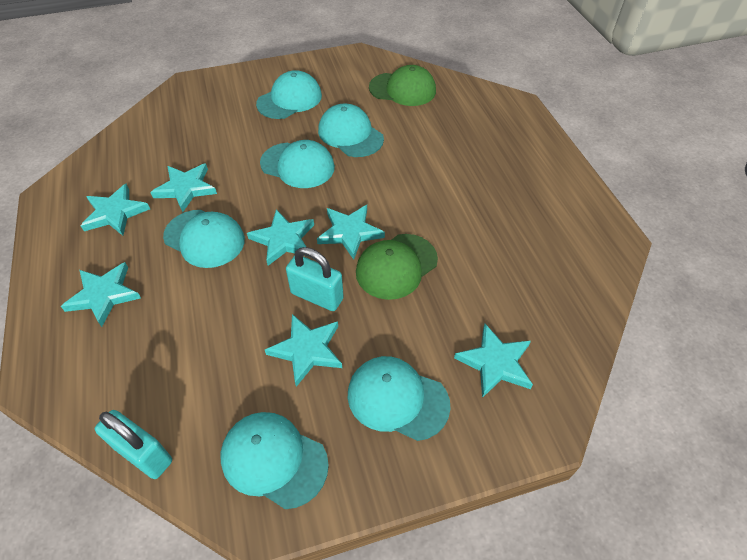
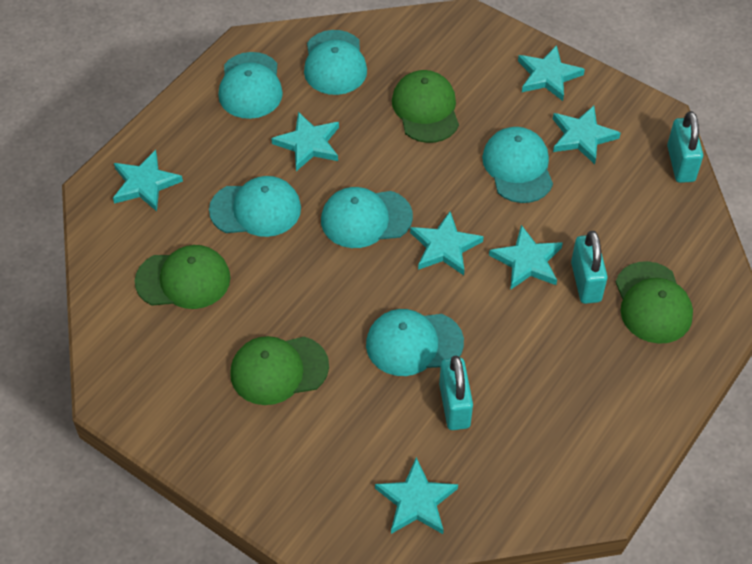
green cap: [356,234,438,300] [369,65,436,106] = 2 -> [135,245,231,309] [230,336,329,405] [392,70,459,143] [616,261,693,344] = 4
turquoise padlock: [95,410,172,479] [286,247,344,311] = 2 -> [439,356,473,430] [571,231,608,304] [667,111,703,183] = 3

